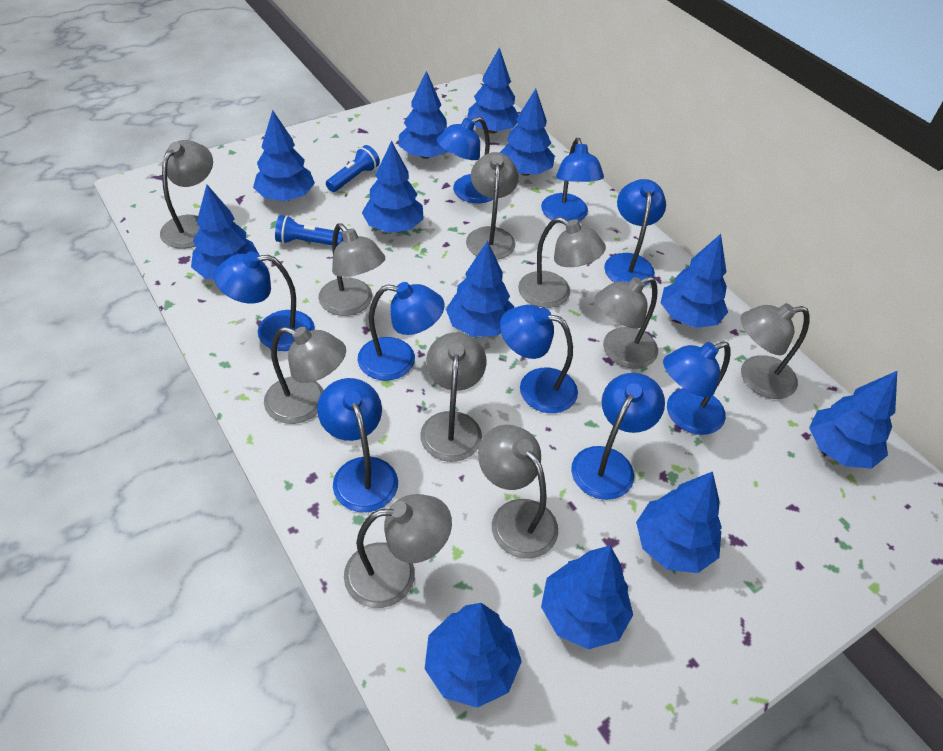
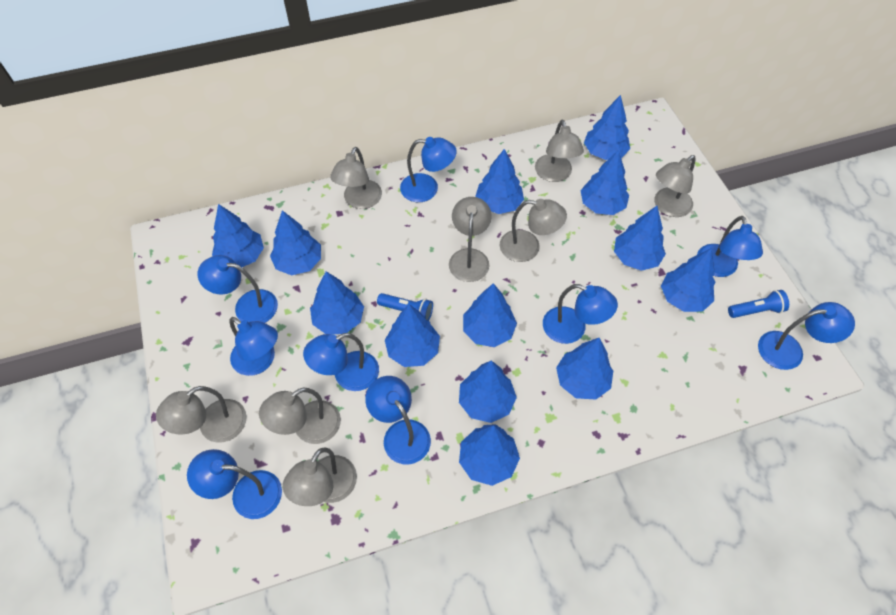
blue tree: [191,185,259,279] [253,110,315,201] [362,141,424,233] [399,71,448,159] [425,603,522,708] [446,241,514,337] [467,47,519,133] [499,89,555,176] [541,545,633,649] [636,471,722,573] [660,234,728,328] [809,371,897,468] = 12 -> [212,204,264,267] [270,210,321,275] [310,271,364,334] [385,304,440,367] [459,360,517,423] [459,424,520,486] [463,283,517,347] [475,149,524,214] [556,338,613,400] [580,150,629,215] [584,95,630,160] [614,206,666,271] [661,249,715,312] = 13
grey lamp: [160,140,213,249] [264,327,346,424] [318,223,385,316] [344,494,452,608] [420,332,487,462] [466,152,519,260] [478,425,558,559] [518,217,606,308] [595,276,658,369] [741,303,810,399] = 10 -> [156,386,247,443] [259,388,341,444] [283,448,357,506] [330,147,382,209] [449,197,492,282] [500,199,567,262] [535,120,584,182] [654,155,696,217] = 8

